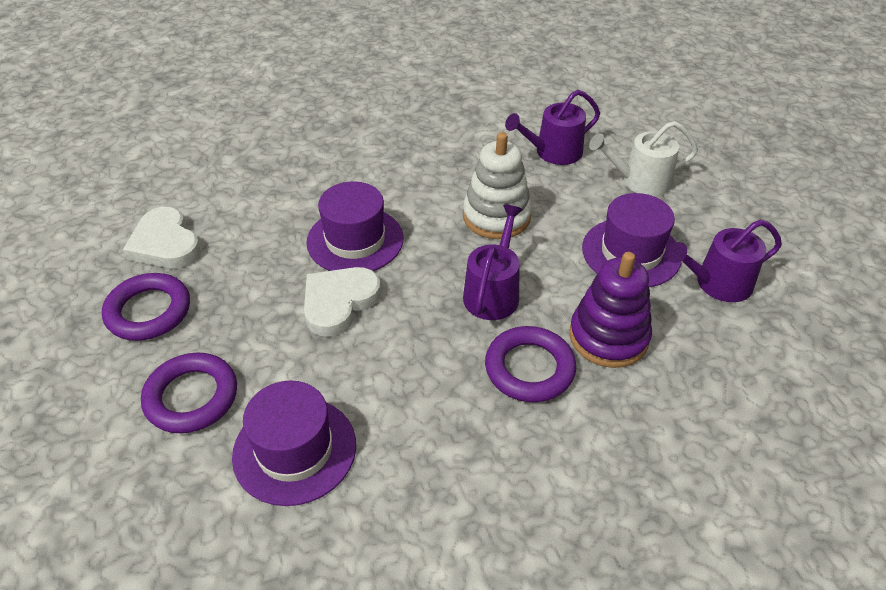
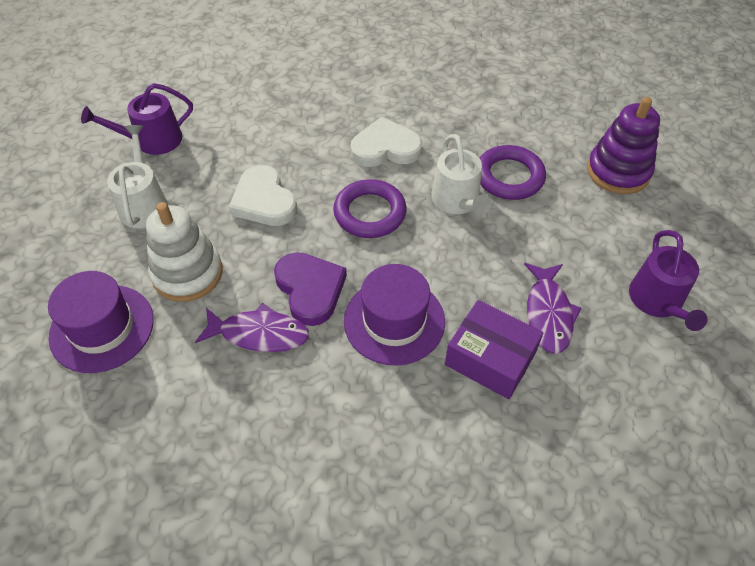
purple box: none = 0 -> [445,300,543,399] = 1
purple fish: none = 0 -> [195,303,309,352] [524,263,582,354] = 2
purple hat: [232,380,356,506] [306,181,404,271] [582,193,682,287] = 3 -> [48,271,154,373] [344,264,445,366] = 2
purple heart: none = 0 -> [274,252,347,326] = 1
purple ring: [102,273,190,341] [141,353,237,433] [485,326,576,402] = 3 -> [333,179,406,238] [480,145,546,200] = 2
purple watering can: [463,204,523,320] [505,90,600,165] [668,219,782,302] = 3 -> [81,83,193,155] [629,230,708,331] = 2
white watering can: [589,121,698,196] = 1 -> [107,125,168,228] [431,134,491,214] = 2

